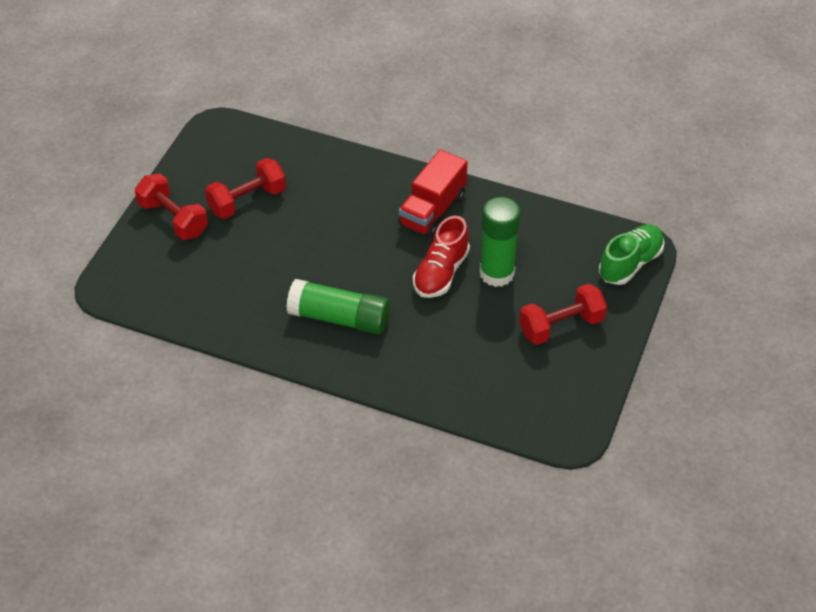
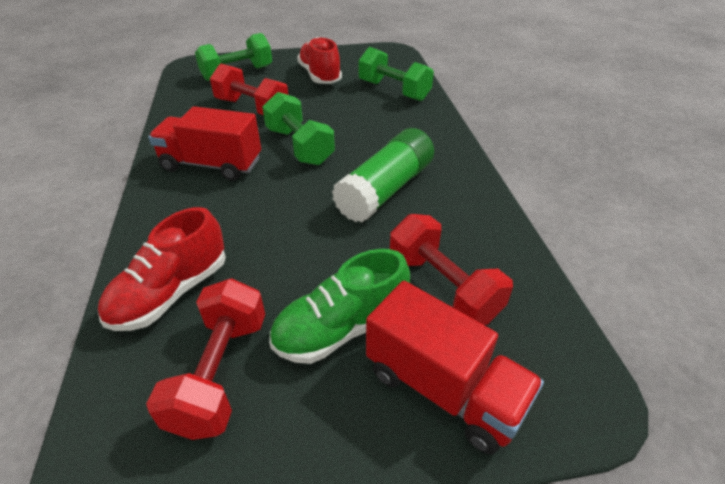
green dumbbell: none = 0 -> [195,33,272,81] [262,92,335,165] [358,47,434,101] = 3
green glue stick: [286,279,390,335] [480,197,521,287] = 2 -> [332,128,434,222] = 1
red shoe: [413,216,470,298] = 1 -> [98,207,226,331] [297,37,342,84] = 2
red truck: [398,150,467,238] = 1 -> [148,106,261,181] [366,281,544,454] = 2

